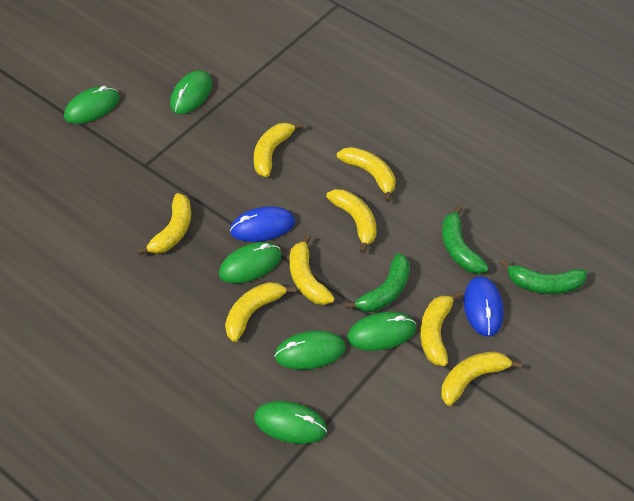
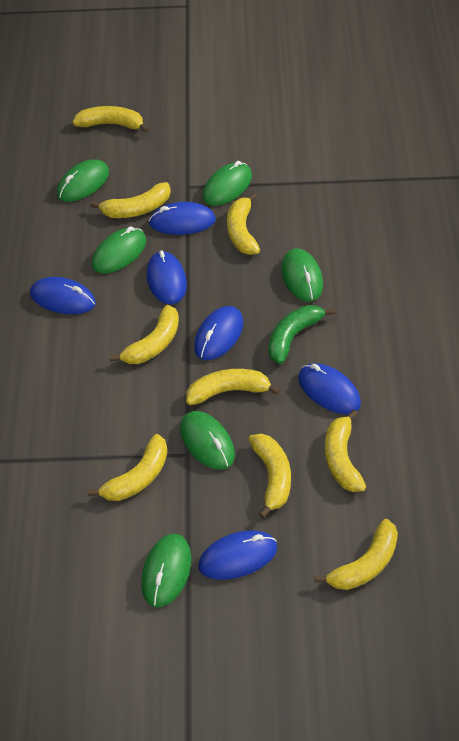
blue mouse: [230,206,295,242] [464,276,504,337] = 2 -> [30,277,96,314] [147,250,187,304] [149,202,216,235] [194,306,244,360] [198,530,277,580] [298,363,361,414] = 6
green banana: [345,253,410,312] [442,205,488,274] [500,259,587,294] = 3 -> [269,305,335,364] = 1
yellow banana: [137,193,191,255] [225,282,296,342] [254,122,303,177] [290,234,335,305] [326,189,377,253] [337,147,396,202] [420,291,461,366] [441,351,522,406] = 8 -> [73,106,149,133] [87,434,168,501] [90,182,171,218] [109,305,179,364] [186,369,280,405] [227,192,260,255] [248,434,291,519] [314,519,398,590] [325,409,366,492] = 9

